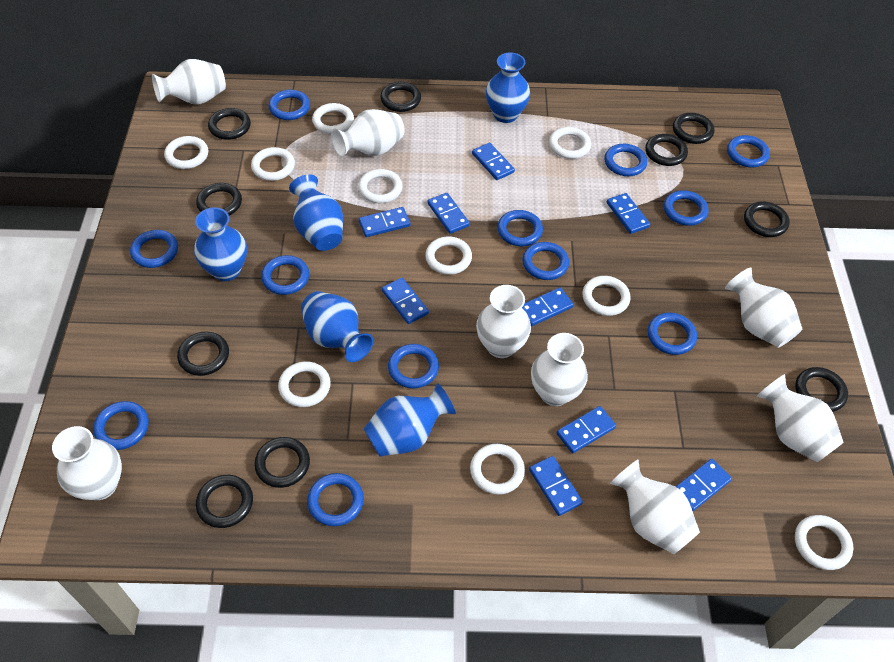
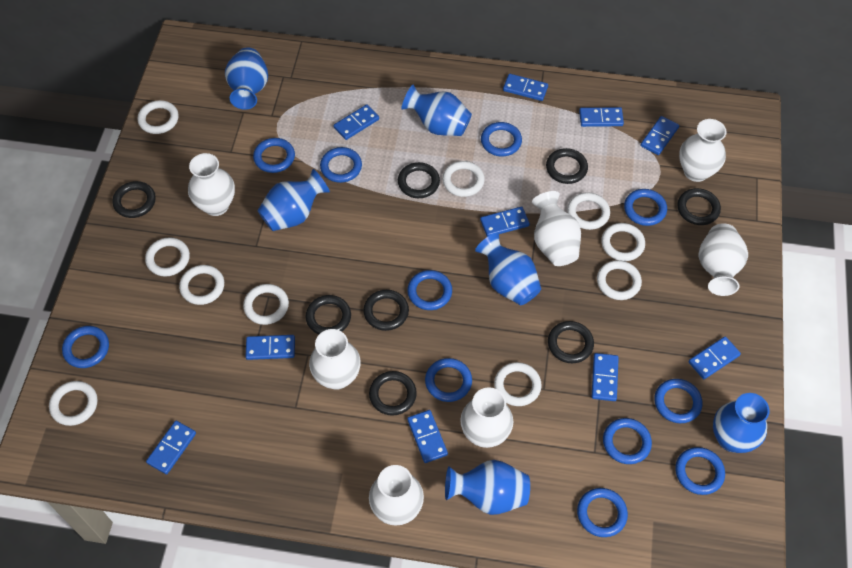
black ring: [177,332,229,376] [196,183,242,215] [196,475,253,528] [208,108,251,140] [254,437,310,488] [380,82,421,112] [645,134,688,166] [673,113,714,144] [744,202,790,237] [795,367,848,412] = 10 -> [112,181,156,218] [306,295,351,334] [363,290,409,331] [369,371,417,416] [398,162,440,198] [546,148,588,184] [548,321,594,363] [677,188,721,225] = 8
blue domino: [359,207,410,237] [382,278,429,324] [427,193,470,234] [472,143,515,180] [522,287,574,326] [529,456,583,516] [557,406,616,453] [607,193,650,234] [675,459,732,511] = 9 -> [146,421,196,474] [245,335,295,360] [333,104,379,140] [407,410,448,463] [480,207,530,237] [503,74,548,101] [579,107,624,127] [592,353,619,401] [641,116,679,155] [688,336,741,379] = 10
blue ring: [93,401,149,450] [130,230,178,268] [261,255,309,295] [268,90,310,120] [307,473,364,526] [388,344,439,388] [497,210,543,246] [522,242,569,280] [605,144,647,176] [648,313,697,355] [664,190,708,226] [727,135,770,167] = 12 -> [62,326,109,368] [253,138,295,173] [320,147,362,183] [407,270,452,310] [425,358,472,402] [481,122,522,156] [577,488,628,537] [603,418,652,464] [624,189,667,226] [654,379,702,423] [675,447,725,495] = 11
blue vase: [194,207,247,281] [289,174,343,251] [301,291,373,362] [364,383,456,456] [486,52,530,123] = 5 -> [225,47,268,110] [258,169,330,231] [401,85,472,136] [445,460,530,515] [475,232,541,305] [713,393,770,453] = 6
white vase: [52,426,122,500] [152,59,226,105] [331,109,405,157] [476,285,531,358] [531,333,588,406] [610,459,700,554] [725,268,802,348] [757,374,844,462] = 8 -> [188,153,235,216] [309,329,361,390] [369,465,424,526] [460,387,513,448] [532,191,581,266] [679,119,726,182] [699,223,748,296] = 7

